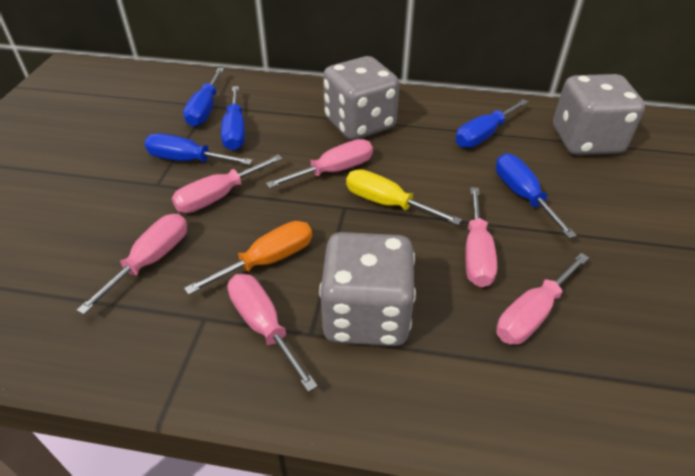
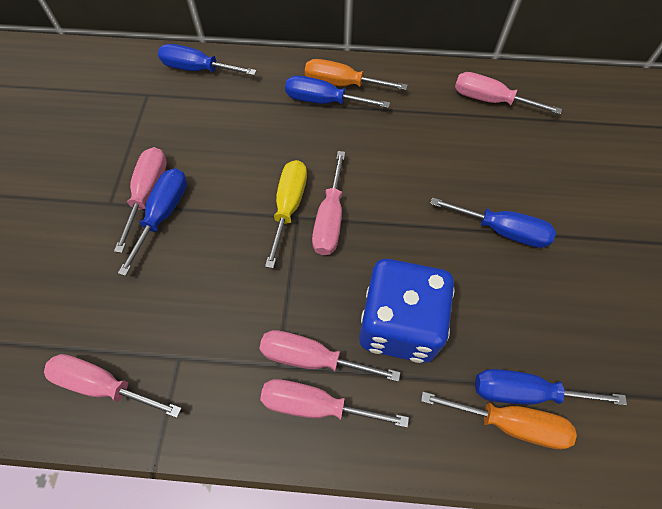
blue dice: none = 0 -> [359,259,454,363] = 1
grey dice: [319,232,416,346] [323,56,399,140] [553,74,645,155] = 3 -> none = 0
orange screwdriver: [184,221,312,295] = 1 -> [305,59,408,90] [421,392,577,449] = 2

